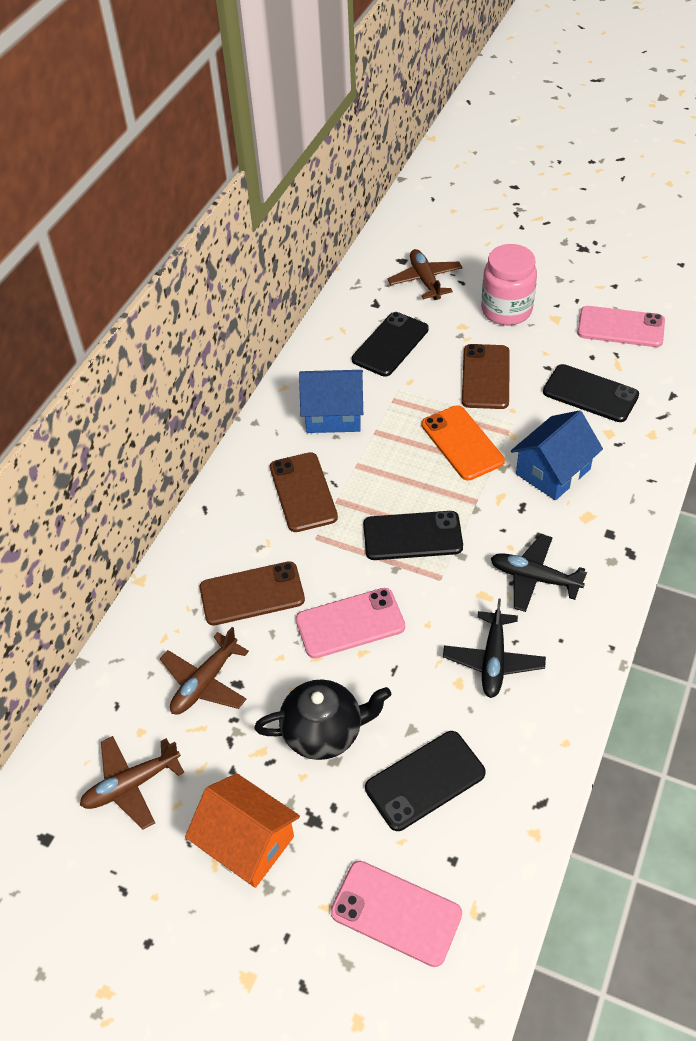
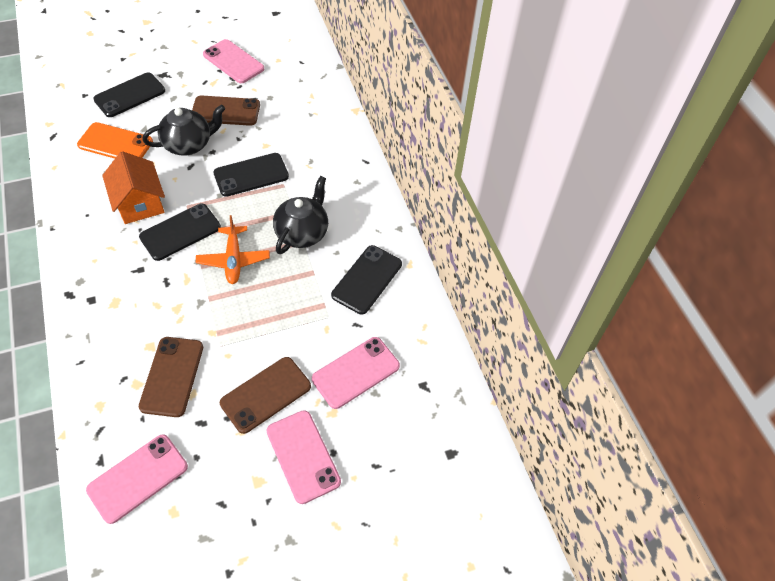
black plane: [443,598,546,698] [491,534,587,612] = 2 -> none = 0
black teapot: [254,680,391,760] = 1 -> [142,105,225,155] [273,176,328,254] = 2
blue house: [299,370,363,433] [511,410,603,500] = 2 -> none = 0
brown plane: [80,736,184,830] [160,627,249,714] [387,249,463,300] = 3 -> none = 0
orange plane: none = 0 -> [196,215,270,284] = 1
pink jar: [482,244,537,325] = 1 -> none = 0
pink phone: [296,588,405,659] [330,861,462,967] [577,306,665,347] = 3 -> [86,434,188,524] [203,39,264,83] [266,410,341,504] [312,337,400,409] = 4

